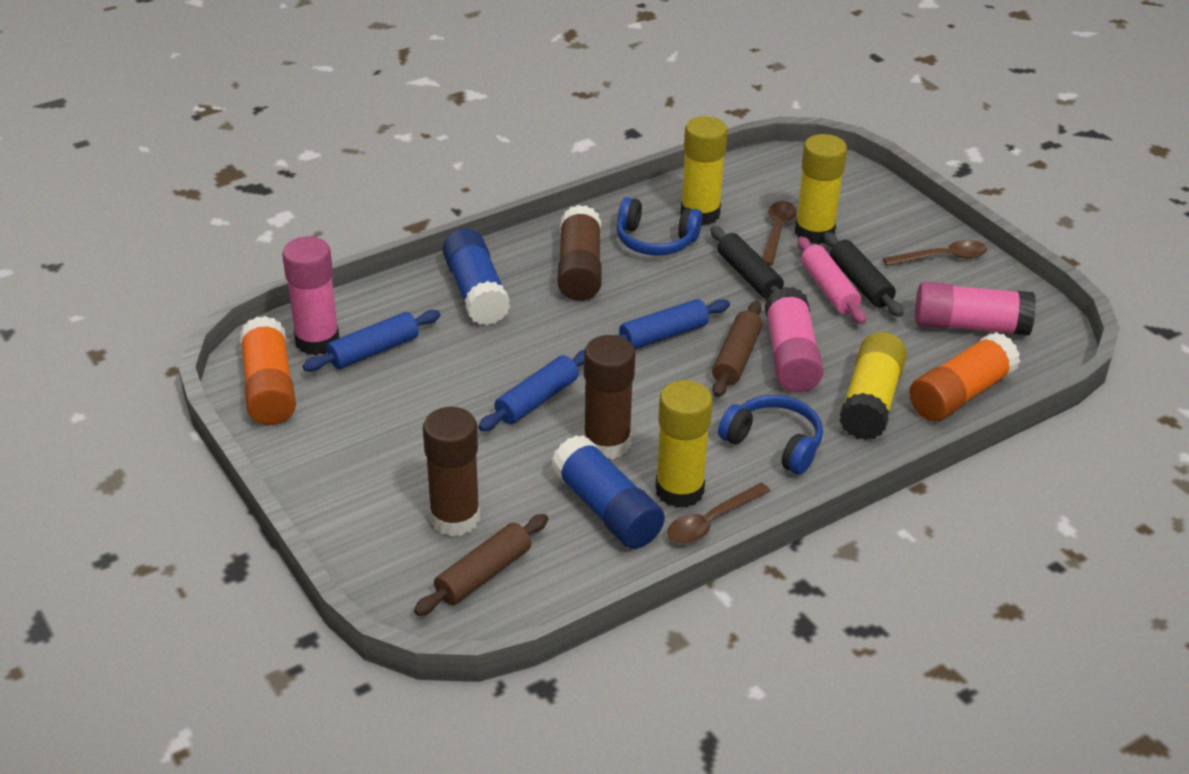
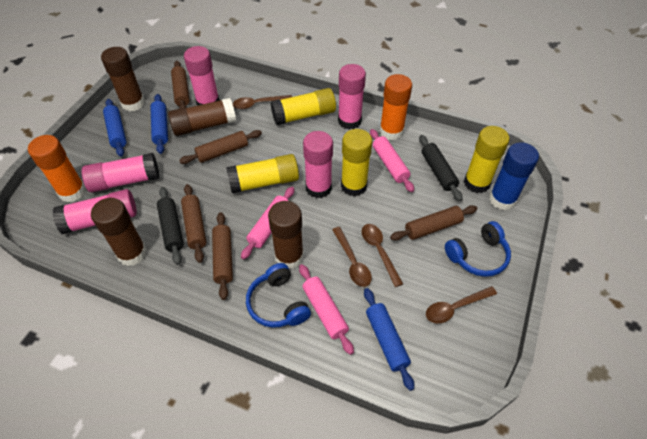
blue glue stick: [442,228,511,325] [551,435,665,549] = 2 -> [489,142,539,210] = 1
brown glue stick: [423,407,480,537] [557,205,602,301] [584,335,635,460] = 3 -> [91,198,147,266] [101,47,145,111] [168,98,236,136] [268,201,304,269] = 4
brown rolling pin: [414,514,548,616] [712,301,762,397] = 2 -> [171,61,190,109] [179,130,262,164] [181,184,206,263] [212,212,233,300] [390,205,477,241] = 5
brown spoon: [667,483,771,544] [762,201,796,265] [883,240,987,266] = 3 -> [233,95,292,109] [332,227,372,287] [362,224,403,287] [426,286,497,323] = 4
pink glue stick: [282,236,339,355] [764,287,824,392] [915,282,1036,336] = 3 -> [53,189,137,234] [82,153,159,192] [184,46,220,106] [303,131,333,199] [338,64,366,130] = 5
pink rolling pin: [797,236,866,324] = 1 -> [241,187,294,259] [299,264,354,355] [370,129,414,192] = 3

